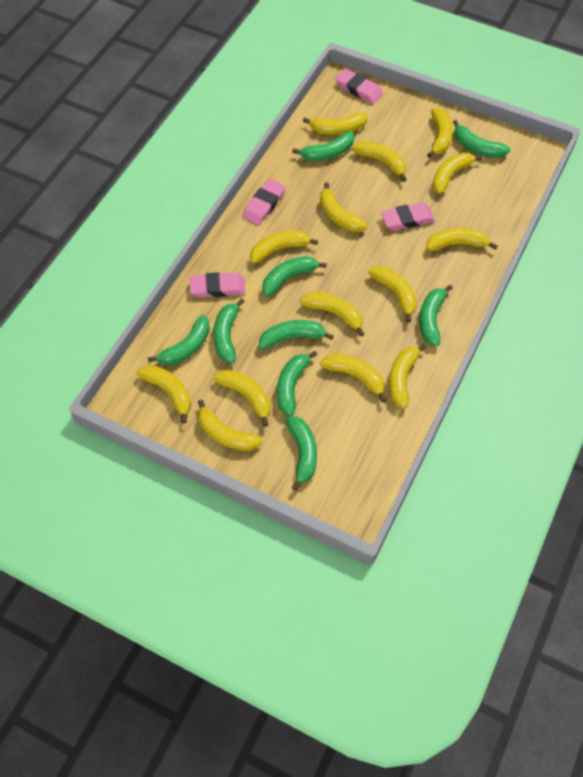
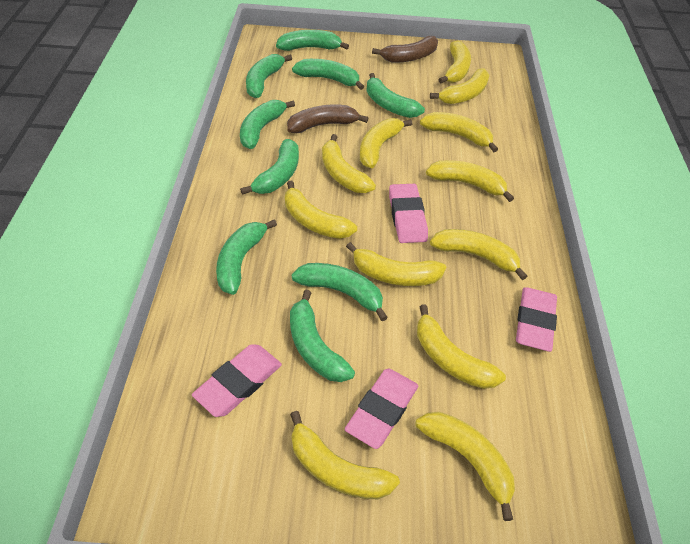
brown banana: none = 0 -> [287,104,368,133] [372,36,438,63] = 2
yellow banana: [137,365,191,423] [198,400,263,451] [214,370,270,427] [250,231,318,264] [300,292,364,337] [303,112,367,135] [320,183,367,232] [320,354,386,403] [352,141,407,182] [368,266,417,323] [389,344,427,408] [426,228,498,251] [427,108,453,158] [432,153,483,194] = 14 -> [285,181,357,239] [290,411,400,499] [322,134,376,193] [346,242,446,286] [360,118,412,168] [416,412,515,521] [417,305,506,389] [420,112,498,152] [426,160,514,202] [430,68,490,104] [430,229,528,280] [438,40,471,83] = 12

